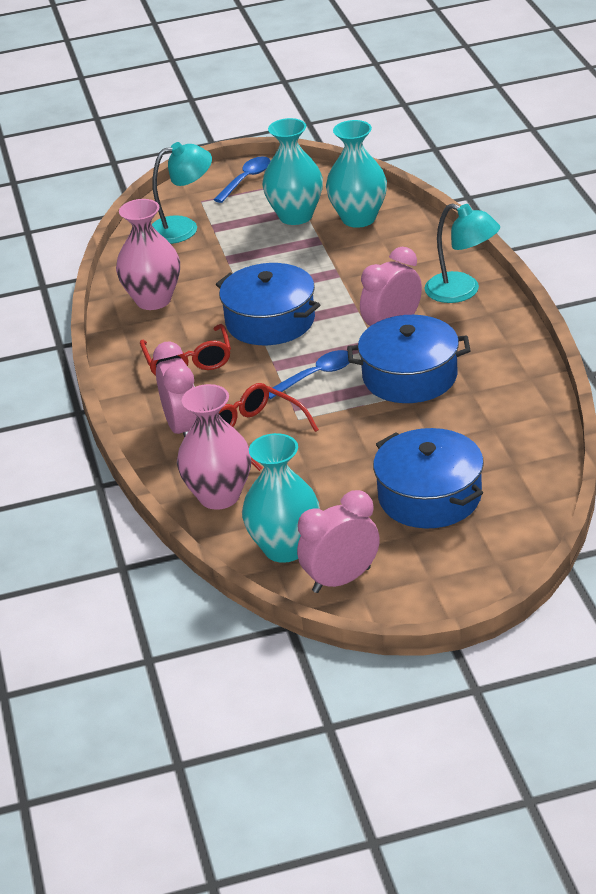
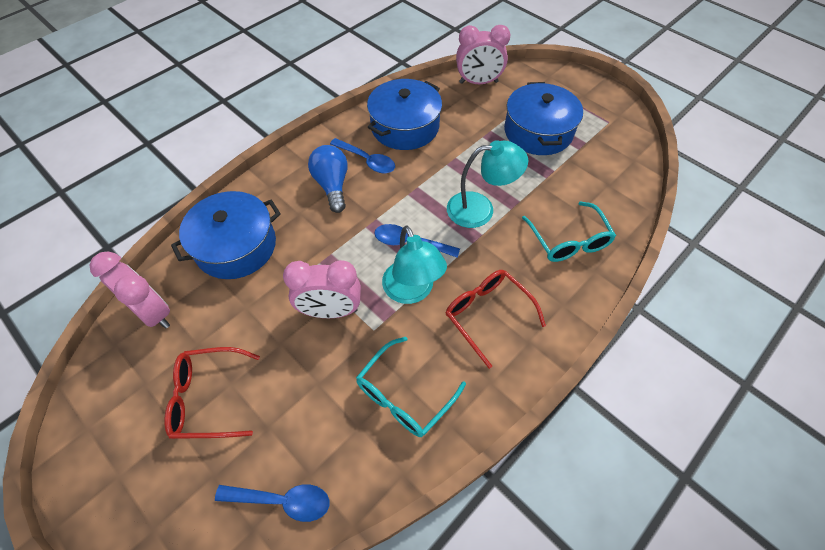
blue light bulb: none = 0 -> [308,145,348,213] = 1
blue spoon: [213,156,271,203] [269,350,349,399] = 2 -> [215,484,330,522] [330,138,395,173] [375,224,460,258] = 3
pink vase: [116,199,180,310] [177,384,251,510] = 2 -> none = 0
turquoise glasses: none = 0 -> [356,337,466,437] [522,201,616,262] = 2
turquoise vase: [242,433,320,563] [262,118,323,225] [326,120,387,228] = 3 -> none = 0

